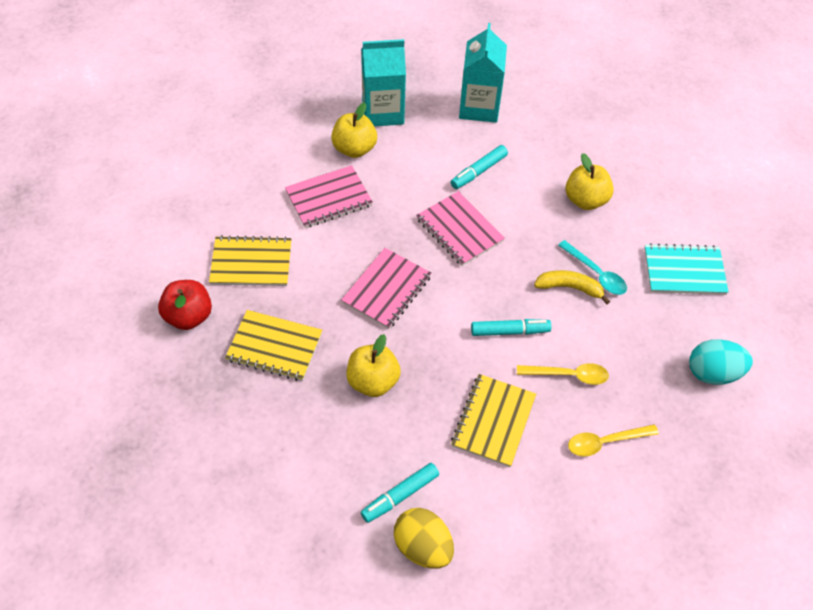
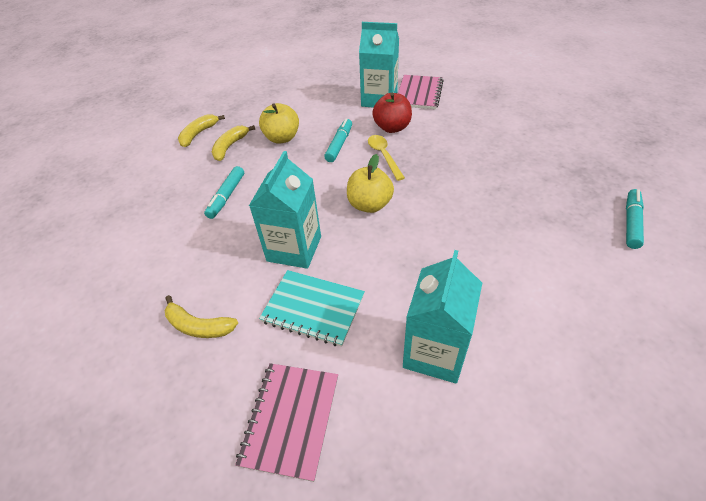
pink notebook: [285,165,373,228] [341,248,432,329] [416,191,505,266] = 3 -> [235,363,338,482] [398,75,444,109] = 2
turquoise carton: [361,39,406,126] [459,23,507,123] = 2 -> [249,151,321,269] [359,22,399,108] [403,250,482,383] = 3
turquoise egg: [689,339,753,385] = 1 -> none = 0
turquoise spoon: [558,240,627,295] = 1 -> none = 0
yellow apple: [331,103,377,158] [346,334,401,397] [565,153,614,210] = 3 -> [259,103,299,144] [347,154,394,213] = 2
yellow banana: [534,270,610,304] = 1 -> [165,295,238,338] [178,114,225,147] [212,125,255,161] = 3
yellow egg: [394,508,454,569] = 1 -> none = 0
yellow notebook: [209,235,292,286] [225,310,322,381] [451,374,536,467] = 3 -> none = 0
yellow spoon: [517,363,609,385] [568,425,659,457] = 2 -> [368,135,405,181] = 1

